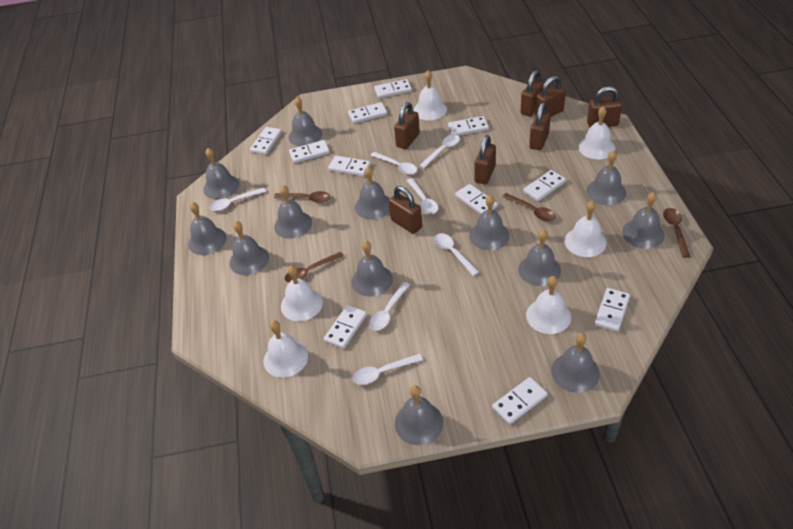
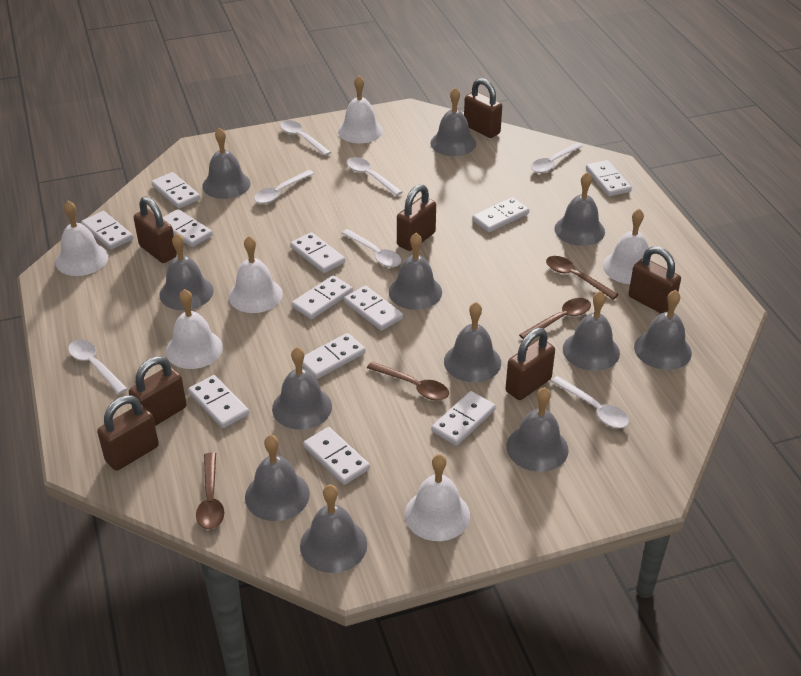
grey bell: [188,202,227,255] [203,148,239,199] [230,221,269,275] [274,185,312,239] [289,97,322,146] [352,241,393,297] [355,166,390,220] [395,385,443,445] [469,195,510,250] [518,229,561,286] [551,333,600,393] [586,150,626,205] [622,192,665,249] = 13 -> [159,233,214,310] [202,128,251,199] [245,435,310,521] [272,347,332,429] [300,484,367,573] [389,233,442,310] [430,87,476,156] [444,302,501,382] [506,387,569,472] [554,172,605,246] [563,291,620,371] [634,290,692,370] = 12
white domino: [250,127,282,155] [289,140,330,163] [324,305,367,349] [328,156,371,176] [348,102,387,124] [374,79,412,98] [448,116,489,136] [455,184,498,215] [492,377,548,425] [523,170,566,201] [594,288,630,332] = 11 -> [81,211,133,250] [151,172,200,208] [163,209,213,247] [188,375,249,428] [290,232,345,273] [292,276,353,319] [302,333,366,379] [303,427,370,485] [344,286,403,331] [432,391,496,446] [472,197,529,232] [586,160,632,196] = 12

